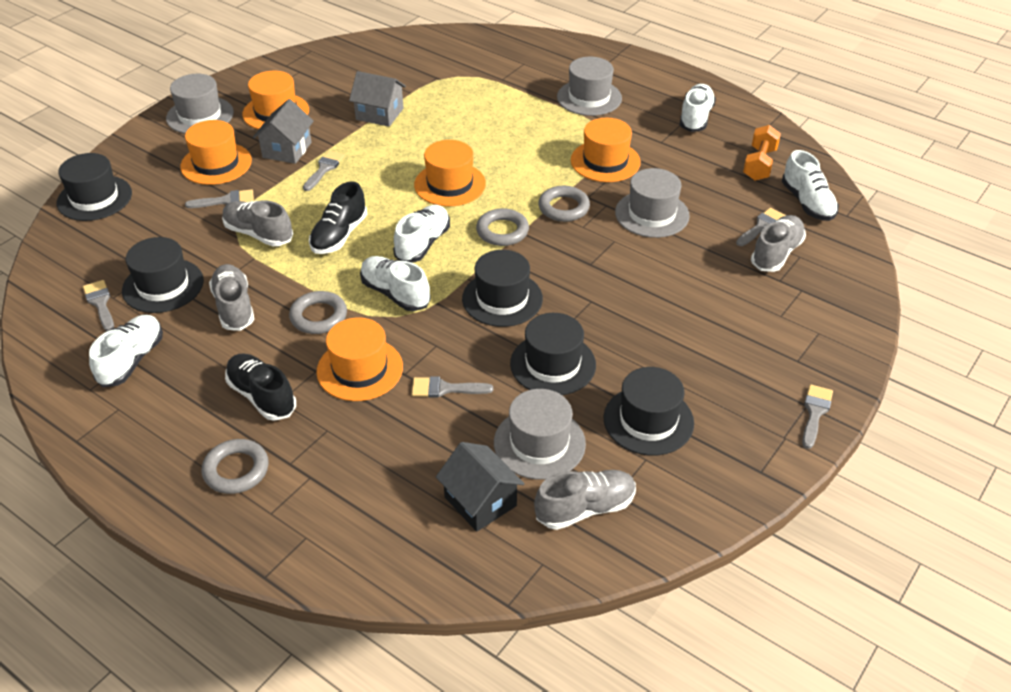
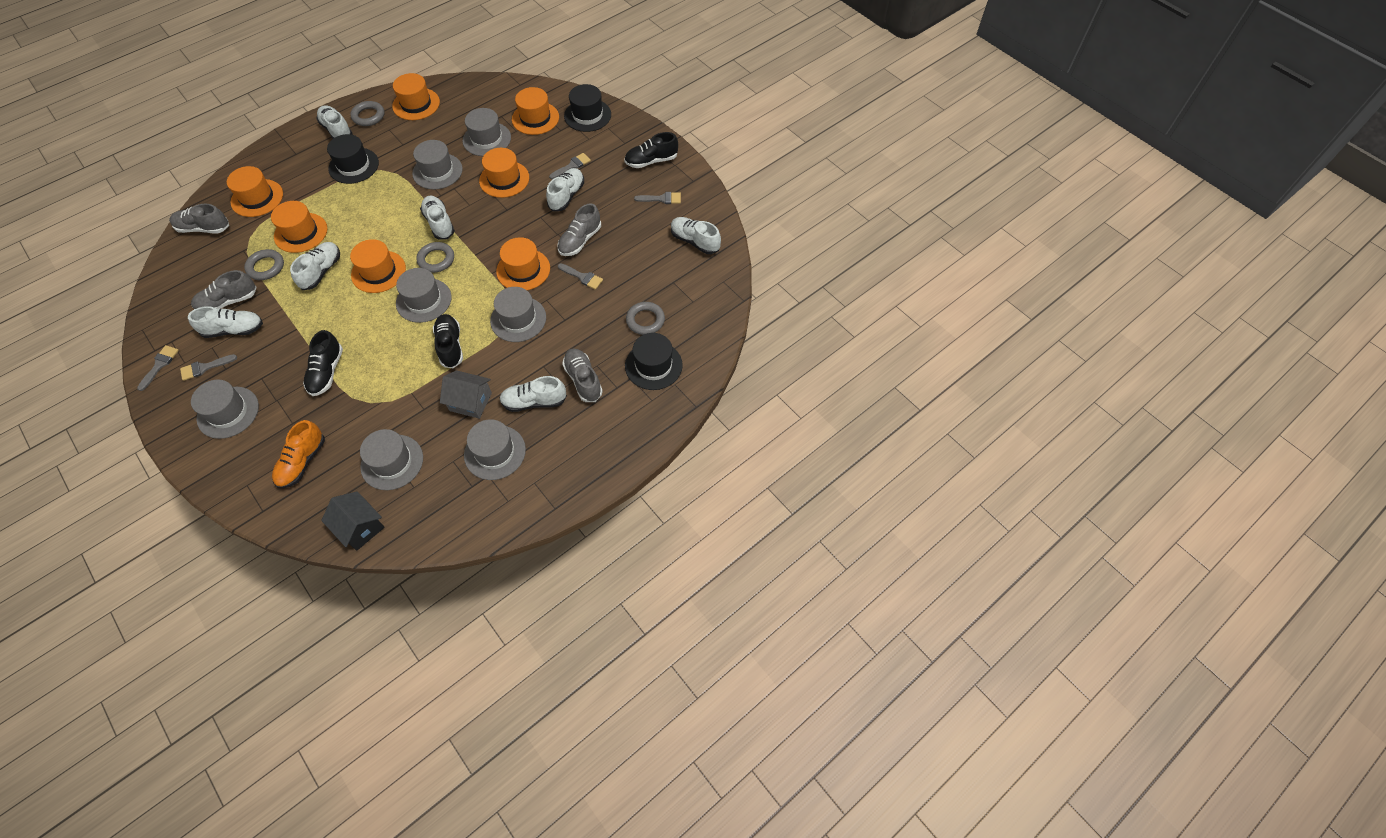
black hat: [57,153,132,221] [122,237,204,313] [462,250,543,327] [510,313,596,395] [604,367,694,455] = 5 -> [327,134,379,184] [564,84,611,132] [625,333,683,390] = 3
black shoe: [225,354,296,421] [309,181,367,254] = 2 -> [303,330,343,396] [433,314,463,368] [624,132,678,168] = 3
grey brush: [83,280,114,331] [185,189,254,208] [303,151,345,191] [412,376,493,398] [736,208,786,246] [802,384,833,449] = 6 -> [137,345,179,391] [180,354,237,381] [549,153,591,179] [558,263,603,290] [634,192,681,204] = 5
grey hat: [166,74,234,134] [494,389,586,480] [557,57,622,116] [615,168,690,238] = 4 -> [191,380,259,439] [360,429,423,490] [396,268,452,323] [412,140,463,190] [463,108,511,156] [464,419,526,480] [490,287,546,342] = 7
grey house: [253,99,314,164] [349,71,406,127] = 2 -> [440,370,492,419] = 1
orange dumbbell: [743,125,781,181] = 1 -> none = 0
orange hat: [180,120,252,185] [242,71,309,130] [316,317,403,401] [414,140,486,206] [571,118,641,182] = 5 -> [227,166,283,217] [271,201,327,253] [350,239,406,293] [392,73,440,120] [479,148,529,198] [496,237,550,290] [512,87,559,135] = 7
orange shoe: none = 0 -> [272,420,325,489] = 1
white shoe: [89,315,163,387] [360,256,431,311] [393,205,450,262] [679,84,716,132] [782,150,839,221] = 5 -> [188,306,263,338] [290,242,340,290] [316,105,353,139] [420,195,455,240] [499,376,567,412] [546,168,584,211] [671,217,721,254] = 7

